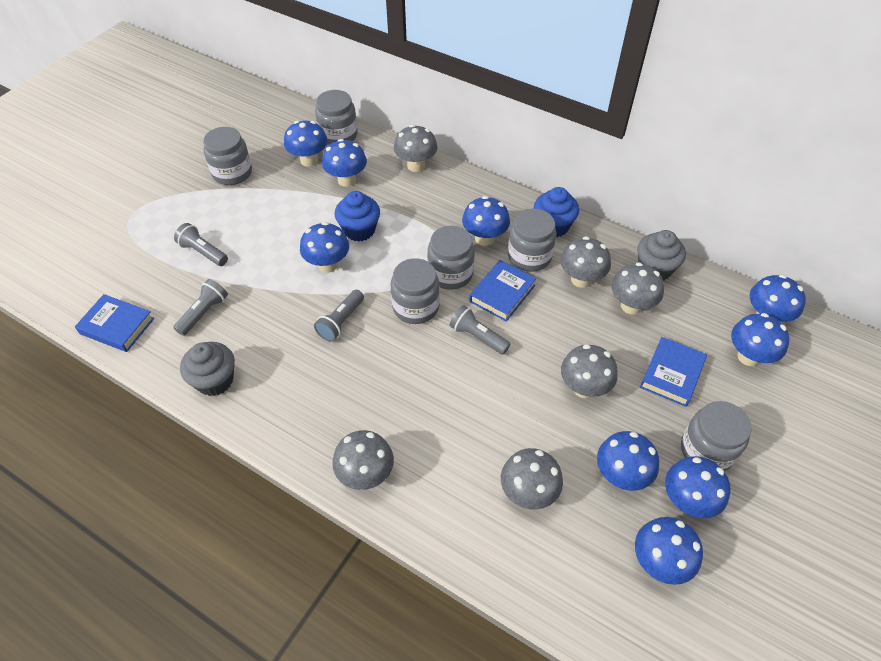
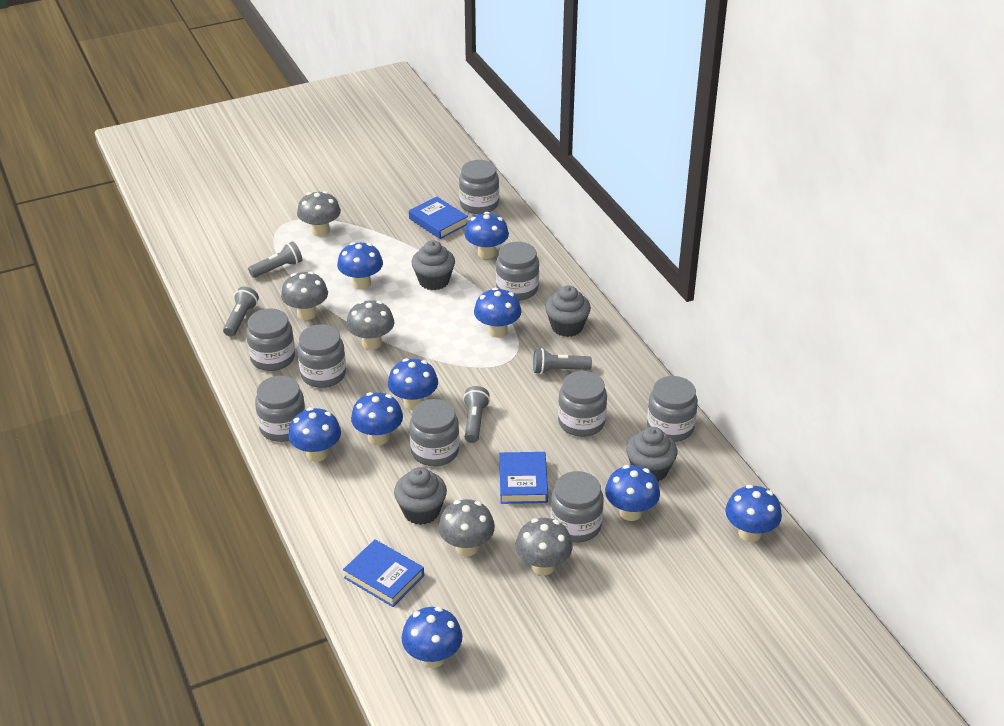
blue cupcake: [335,191,380,242] [534,187,579,237] = 2 -> none = 0
grey cupcake: [180,342,235,396] [637,230,686,281] = 2 -> [394,467,447,525] [411,240,455,290] [545,285,591,337] [626,427,677,482] = 4
grey jar: [203,127,252,185] [315,90,358,145] [390,258,440,324] [427,226,475,290] [508,209,557,272] [681,401,752,472] = 6 -> [246,308,295,371] [255,376,306,442] [297,325,346,388] [409,399,460,466] [459,160,499,214] [496,242,539,301] [551,471,604,543] [558,371,607,437] [647,376,698,442] = 9
grey mushroom: [332,430,394,490] [394,125,438,172] [501,448,563,509] [560,236,611,288] [561,344,618,398] [611,262,664,315] = 6 -> [281,271,328,320] [297,191,341,237] [346,300,394,350] [438,499,495,556] [515,518,573,575] = 5

